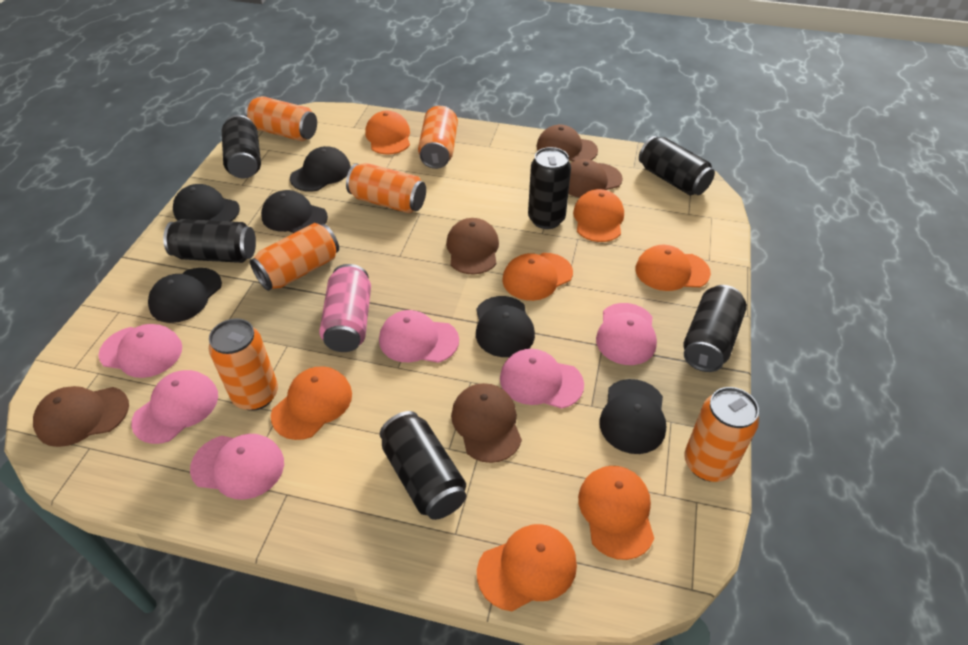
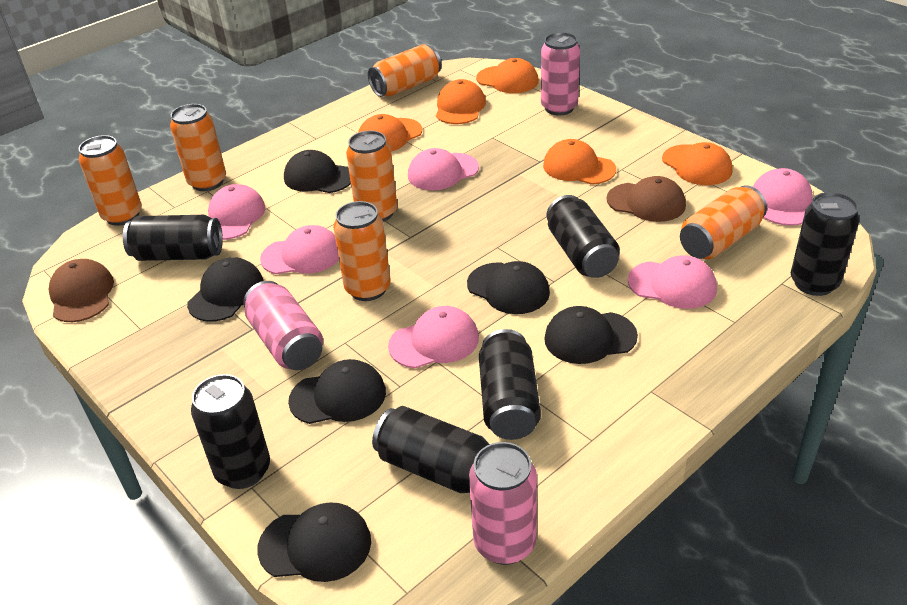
brown cap: [33,386,129,447] [446,218,499,275] [451,383,522,463] [536,125,598,161] [568,159,623,198] = 5 -> [49,259,114,322] [607,176,686,222] = 2
orange cap: [271,367,352,440] [365,110,410,155] [477,524,577,611] [502,253,573,301] [573,189,624,242] [578,466,654,560] [636,245,711,291] = 7 -> [358,114,422,152] [436,79,486,124] [476,58,539,93] [543,139,616,185] [662,142,733,185] = 5
pink can: [319,264,371,352] = 1 -> [243,281,323,370] [469,442,537,565] [541,32,580,116] = 3

